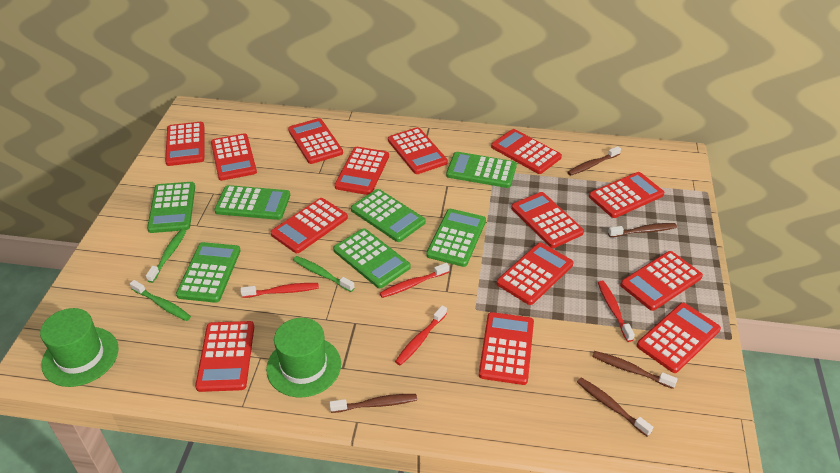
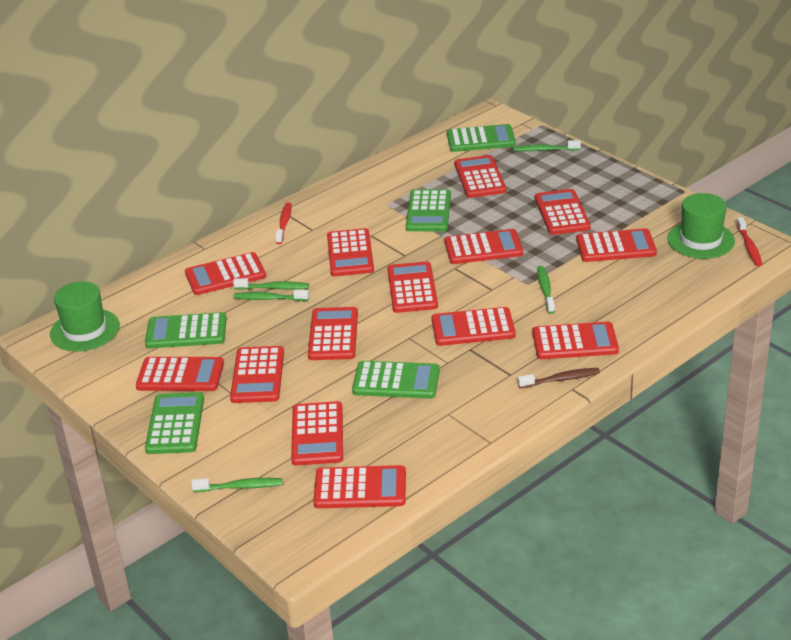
brown toothbrush: [329,394,417,413] [568,146,621,176] [577,378,653,437] [592,351,678,389] [608,223,677,237] = 5 -> [518,368,600,388] = 1
green calculator: [147,182,195,233] [176,242,241,303] [214,185,290,220] [333,228,411,288] [351,189,426,242] [426,209,486,267] [446,152,517,188] = 7 -> [145,312,227,349] [145,392,204,454] [352,361,440,399] [406,189,451,231] [447,124,516,152] = 5
green toothbrush: [130,280,191,321] [146,229,186,283] [293,256,355,292] = 3 -> [191,478,283,492] [233,278,309,290] [233,290,309,301] [514,140,581,151] [537,266,555,314] = 5
red toothbrush: [240,283,319,298] [380,263,449,298] [395,305,447,366] [598,281,635,342] = 4 -> [275,202,292,244] [736,217,762,266] = 2

